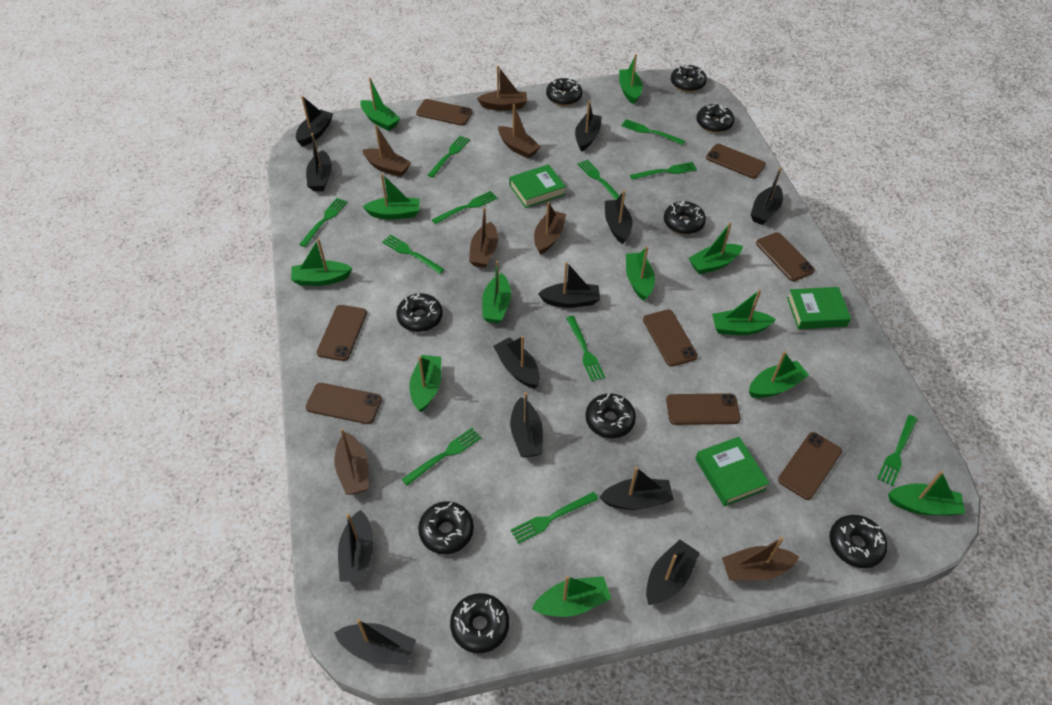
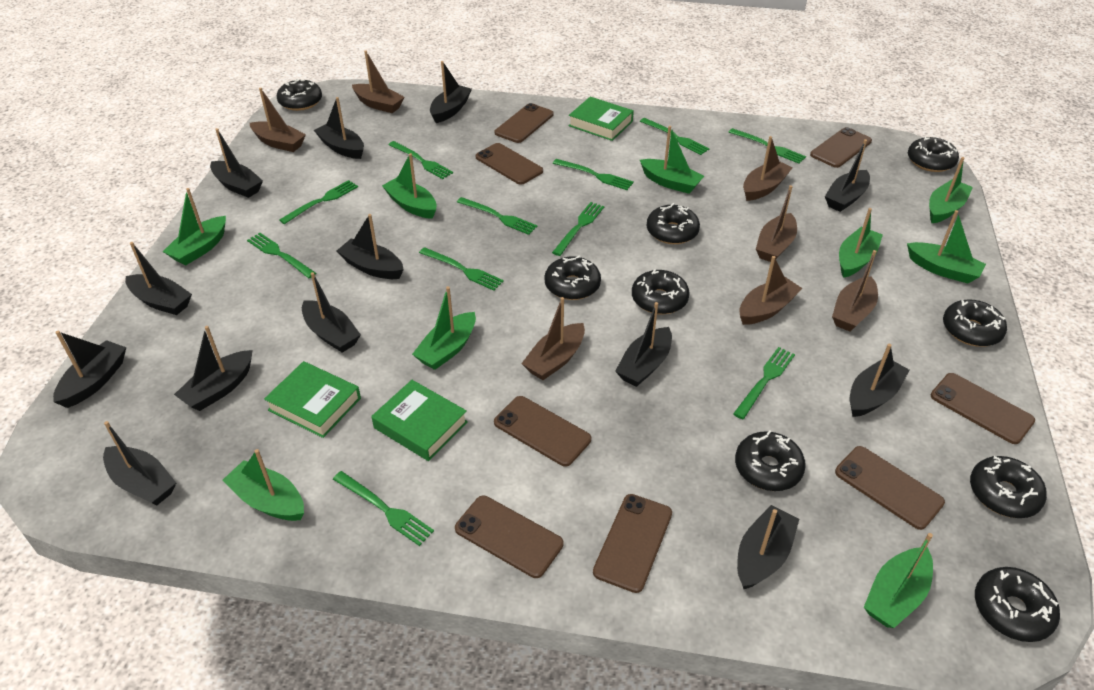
black boat: [296,96,333,147] [306,133,332,191] [334,619,416,665] [338,510,374,582] [493,336,540,389] [510,392,543,457] [538,262,600,308] [575,100,602,152] [599,467,674,510] [605,190,633,244] [646,540,700,605] [751,167,783,225] = 12 -> [53,331,126,408] [103,421,176,506] [125,242,192,315] [174,326,253,411] [210,128,263,198] [302,272,361,353] [314,97,364,159] [337,214,404,279] [430,61,472,123] [615,302,672,387] [737,505,799,589] [825,139,870,212] [850,344,910,417] = 13
green boat: [291,239,352,286] [360,77,400,131] [363,174,419,220] [409,355,441,412] [482,261,511,323] [532,576,611,617] [619,54,643,104] [626,246,655,301] [689,222,743,274] [712,289,776,335] [749,351,809,398] [888,471,965,515] = 12 -> [162,188,226,265] [222,449,304,521] [382,153,437,219] [412,286,476,370] [640,126,704,194] [839,208,883,278] [864,533,933,628] [907,210,986,284] [929,157,973,223] = 9

